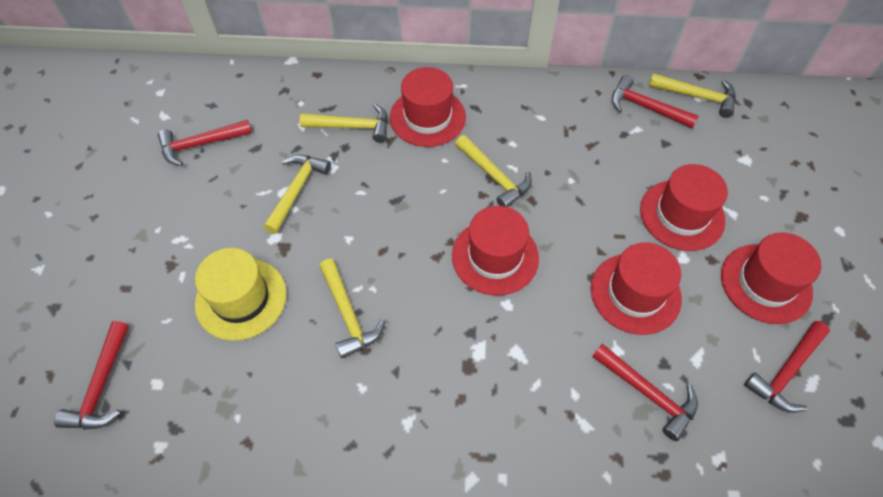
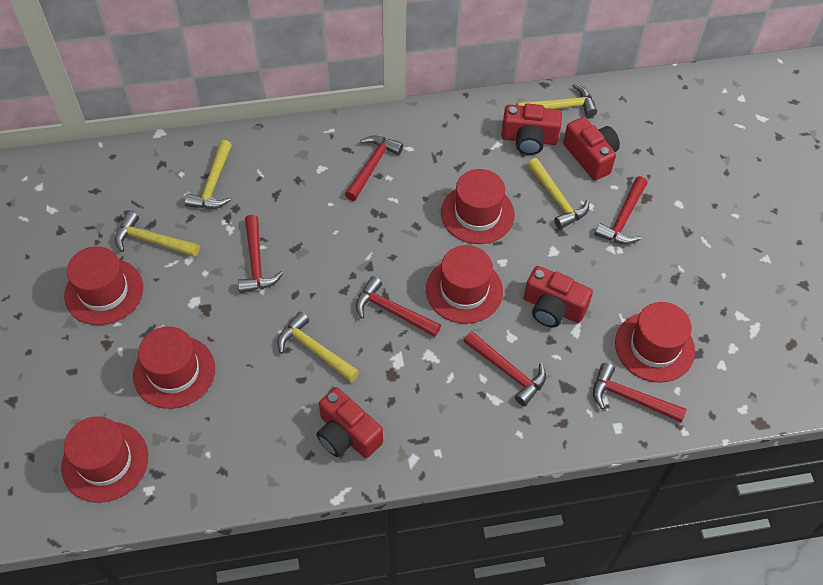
red camera: none = 0 -> [316,387,383,458] [501,104,562,155] [524,266,593,328] [563,117,620,180] = 4
red hammer: [54,321,129,430] [158,120,252,166] [592,344,698,441] [612,75,699,129] [744,321,830,413] = 5 -> [238,215,283,293] [345,135,403,201] [356,276,441,337] [463,331,546,406] [593,363,687,422] [595,176,647,244] = 6
red hat: [390,67,466,147] [452,206,539,296] [591,242,682,335] [640,164,728,251] [721,232,821,324] = 5 -> [61,416,148,503] [64,246,143,325] [133,326,215,409] [426,245,503,324] [441,169,515,244] [615,302,695,383] = 6
yellow hat: [195,248,287,341] = 1 -> none = 0

